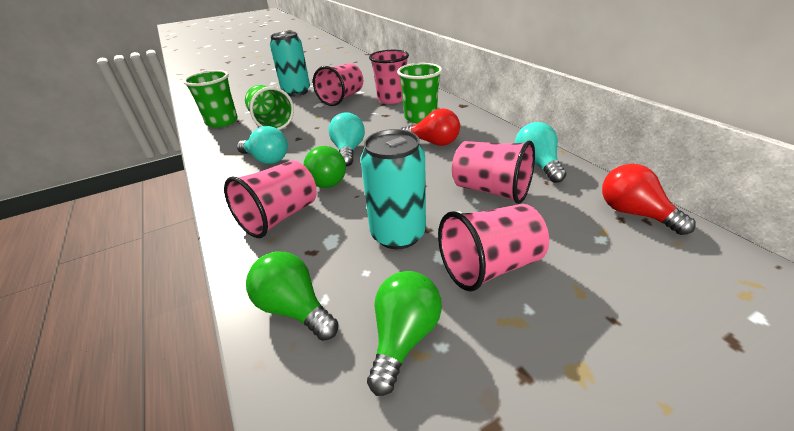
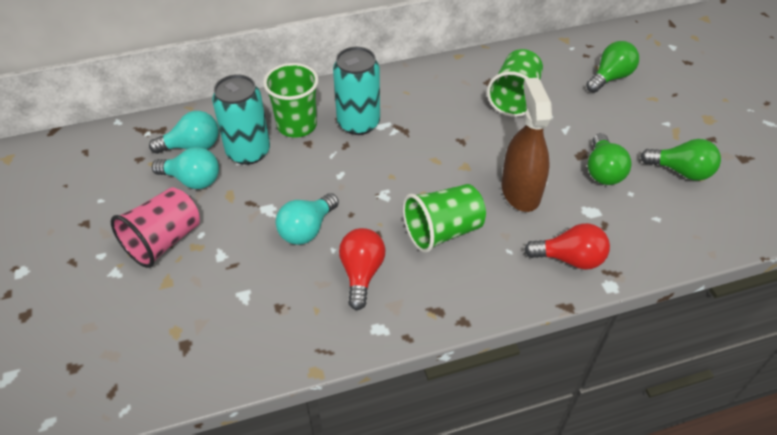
brown spray bottle: none = 0 -> [502,78,552,212] = 1
pink cup: [224,160,316,238] [313,63,363,106] [369,50,409,104] [438,204,549,292] [452,141,535,204] = 5 -> [111,187,200,268] = 1

